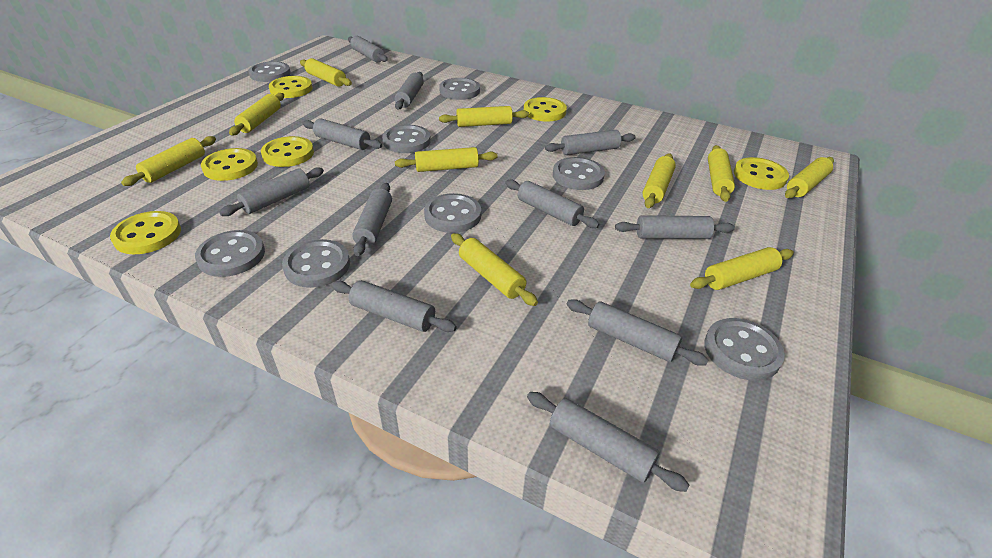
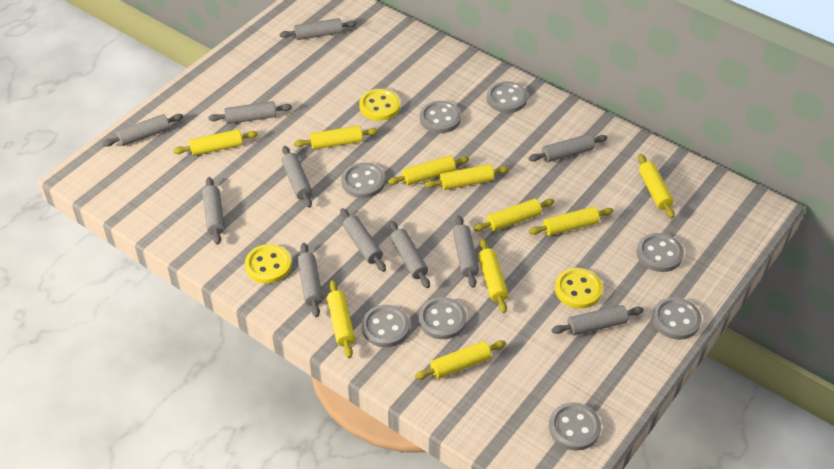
yellow button: [110,211,181,254] [201,148,258,181] [261,136,314,167] [269,76,313,98] [524,97,567,122] [734,157,789,190] = 6 -> [245,244,292,284] [359,89,400,121] [555,268,603,309] = 3

